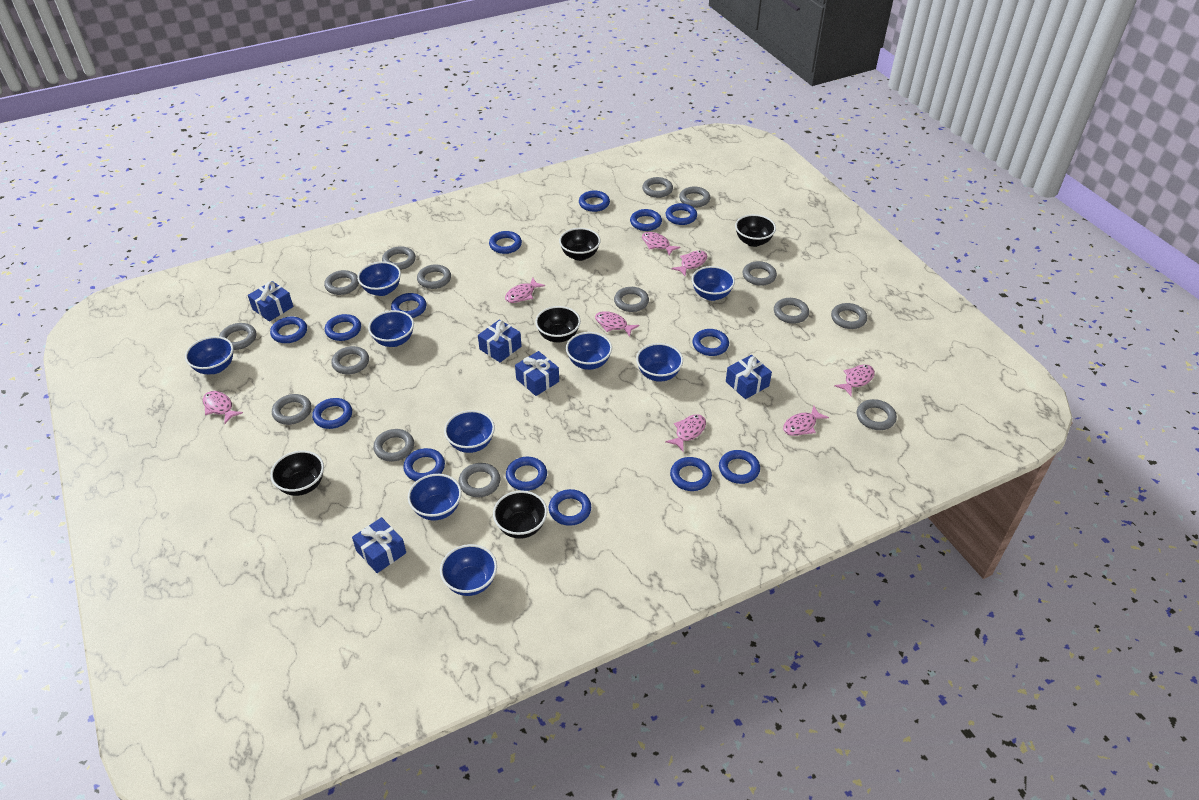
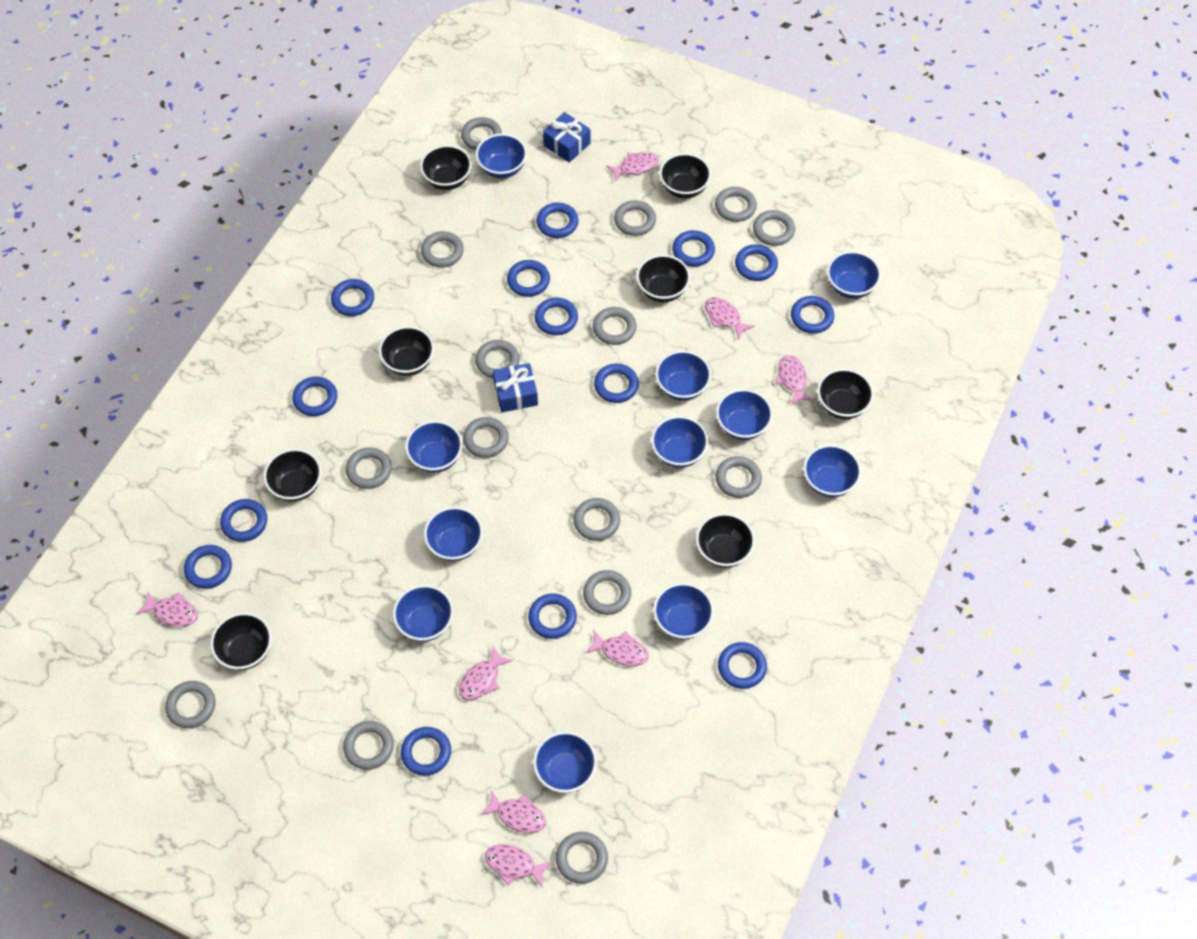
black bowl: [270,451,324,496] [493,491,547,539] [535,306,581,343] [559,228,601,261] [735,214,776,247] = 5 -> [210,613,272,670] [263,449,322,502] [379,326,434,376] [420,145,472,190] [636,254,690,302] [659,153,711,198] [696,513,755,568] [817,368,874,419] = 8
blue bowl: [185,336,233,374] [357,262,401,296] [368,310,414,347] [408,474,462,520] [440,544,497,596] [444,410,495,453] [566,332,612,370] [636,343,683,382] [692,266,735,301] = 9 -> [393,585,453,642] [405,421,463,473] [424,507,483,561] [476,134,527,178] [533,731,597,793] [651,416,708,468] [653,583,714,640] [655,350,711,401] [716,389,773,440] [803,445,861,497] [827,251,881,299] = 11
blue gift: [248,281,293,322] [352,517,406,573] [478,319,522,362] [515,351,559,396] [726,355,772,399] = 5 -> [493,363,538,413] [543,112,590,163] = 2

